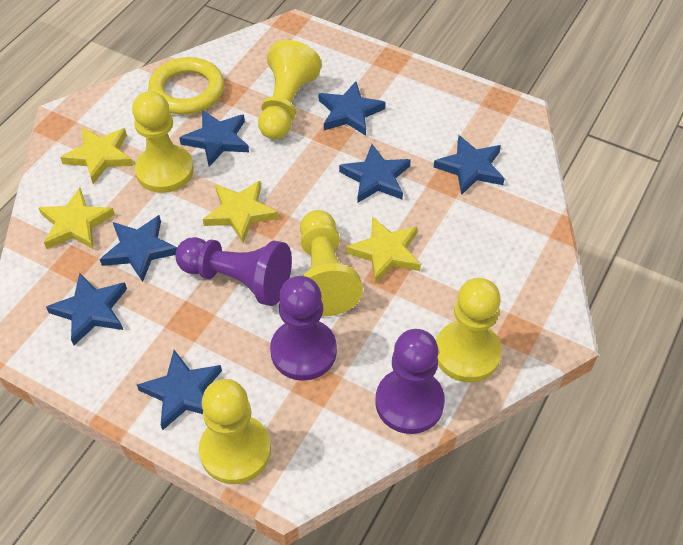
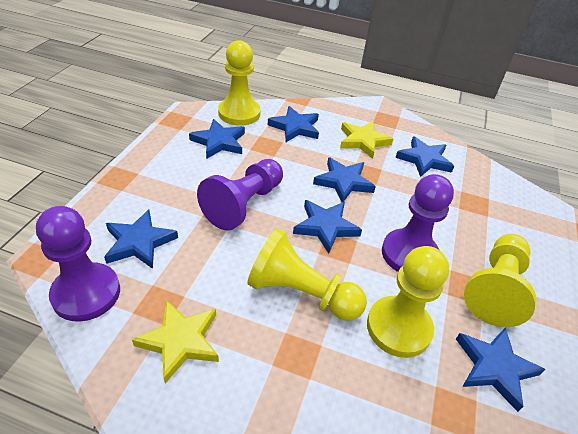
yellow pawn: [132,91,194,193] [199,379,271,484] [258,40,322,140] [300,210,363,316] [436,278,502,383] = 5 -> [218,40,261,126] [247,228,367,321] [367,246,449,358] [464,234,536,327] = 4
yellow ring: [148,57,224,115] = 1 -> none = 0
yellow star: [39,188,115,249] [60,127,133,184] [203,181,278,243] [346,216,421,284] = 4 -> [132,300,219,384] [340,121,393,159] = 2

